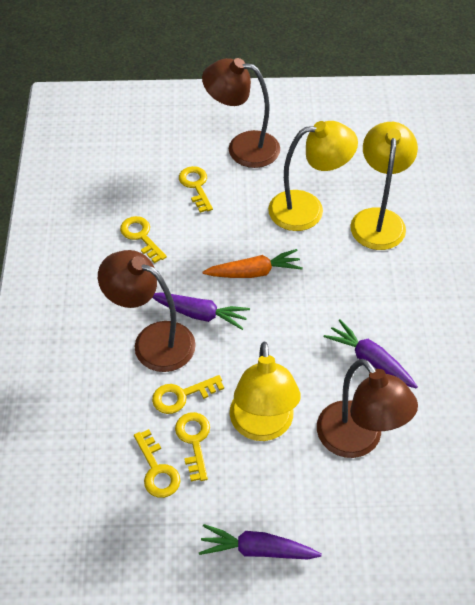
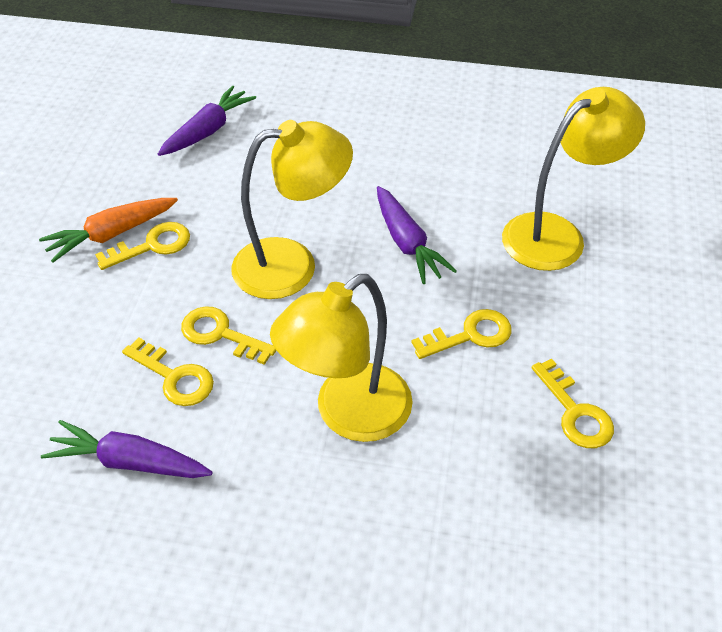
brown lamp: [98,250,196,372] [202,58,280,168] [317,359,418,458] = 3 -> none = 0

